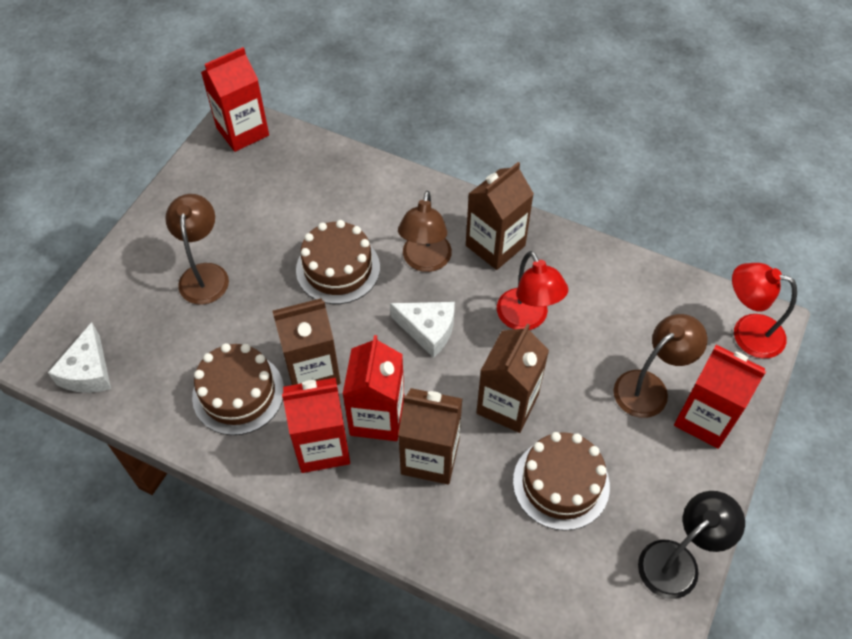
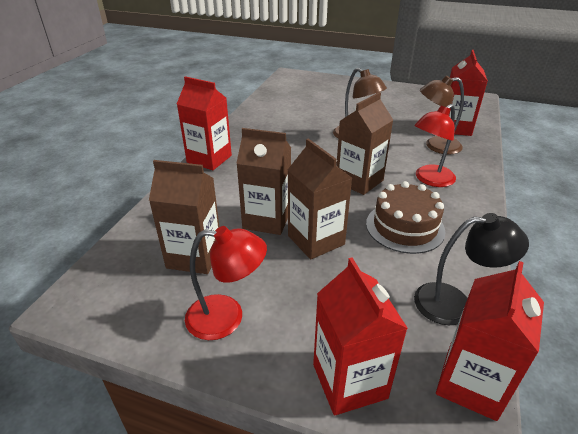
brown cake: [192,343,284,435] [296,220,380,304] [513,432,610,531] = 3 -> [366,181,445,254] = 1
brown lamp: [165,194,229,305] [398,191,452,272] [614,314,707,418] = 3 -> [333,68,387,138] [420,76,464,154] = 2
white cheese: [48,322,111,393] [390,302,455,358] = 2 -> none = 0

